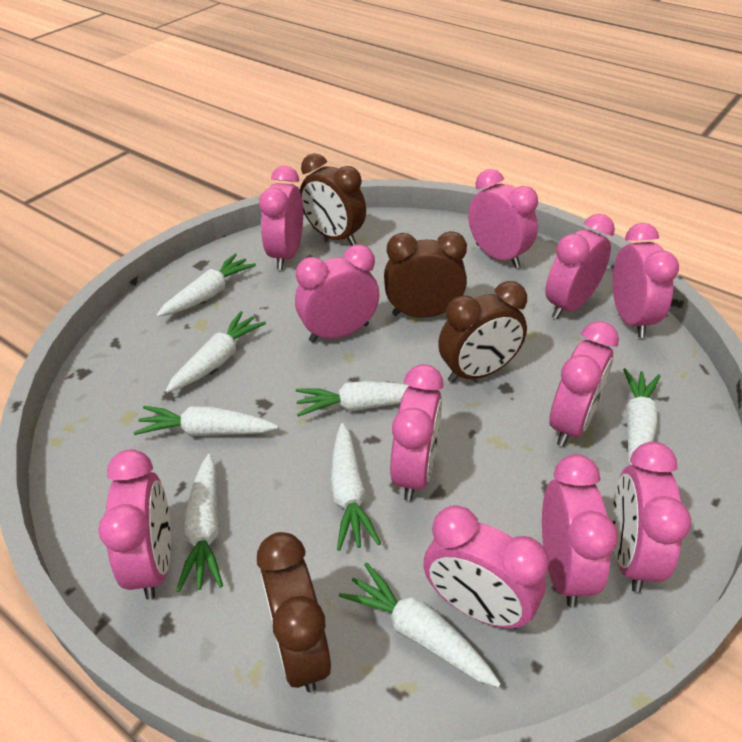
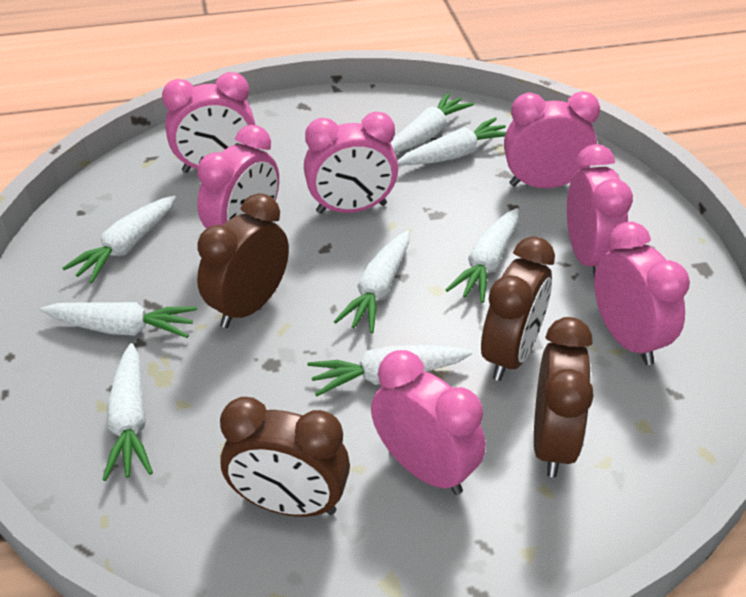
pink clock: [98,449,171,600] [259,166,303,270] [295,245,379,342] [390,364,443,501] [423,505,549,629] [468,169,538,268] [542,454,618,607] [545,214,615,319] [549,321,619,447] [612,223,679,338] [612,442,691,592] = 11 -> [162,72,255,173] [197,125,279,229] [304,112,398,214] [371,350,486,495] [504,91,600,188] [567,144,633,277] [594,222,690,365] = 7

